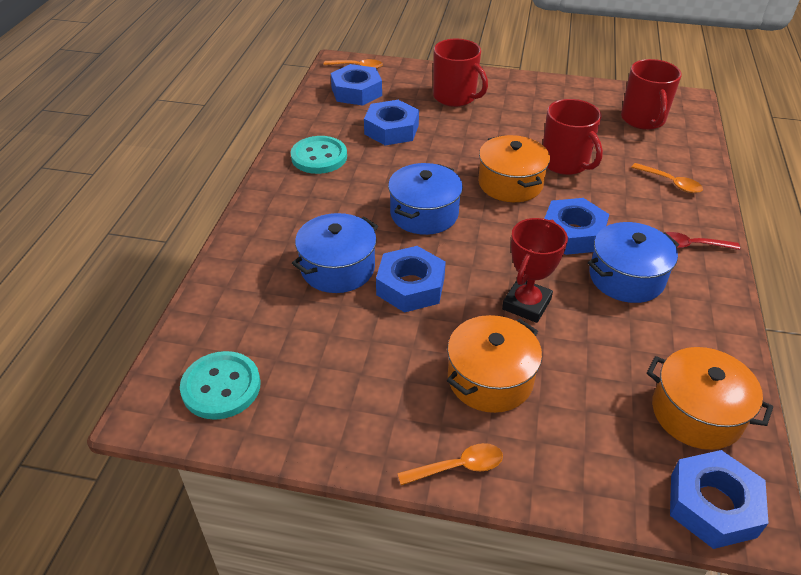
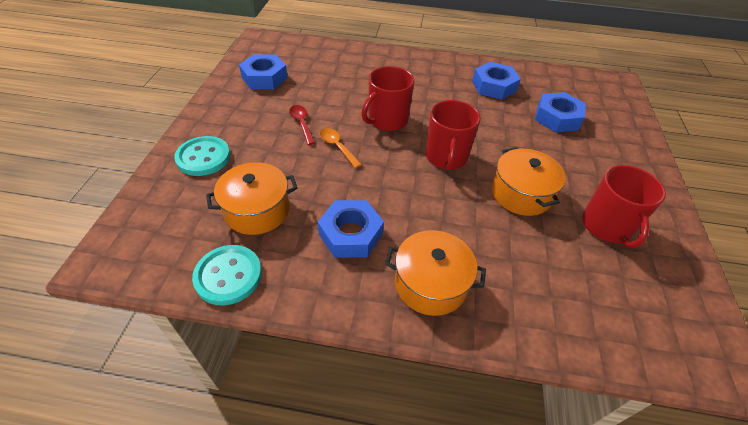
blue nut: [331,64,382,106] [364,100,419,146] [376,246,446,313] [544,198,609,255] [670,450,769,549] = 5 -> [239,54,288,89] [318,200,384,258] [472,62,521,100] [535,92,586,132] = 4
blue pot: [292,213,378,293] [388,163,463,235] [588,222,679,303] = 3 -> none = 0
orange spoon: [323,59,383,69] [397,443,503,485] [631,163,703,193] = 3 -> [320,128,362,168] = 1
red trophy: [502,218,568,323] = 1 -> none = 0

